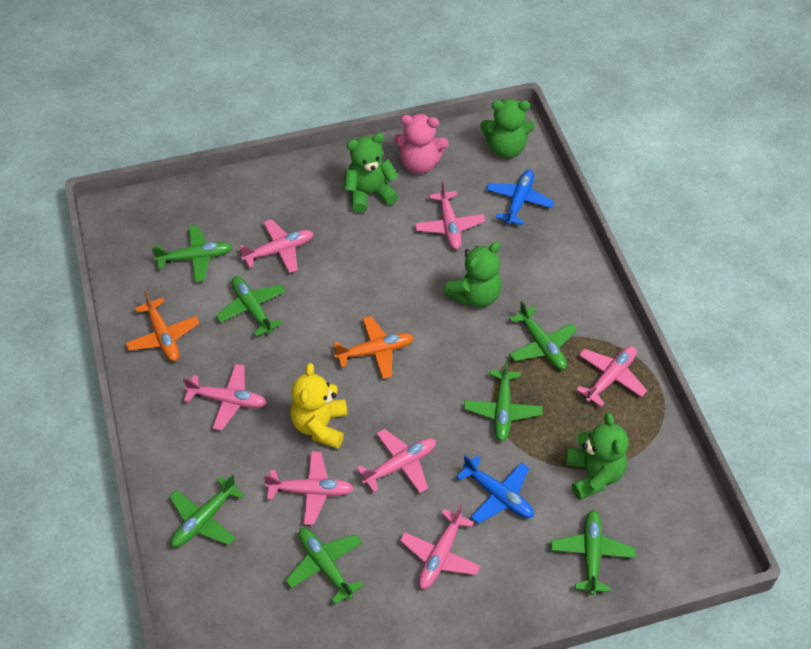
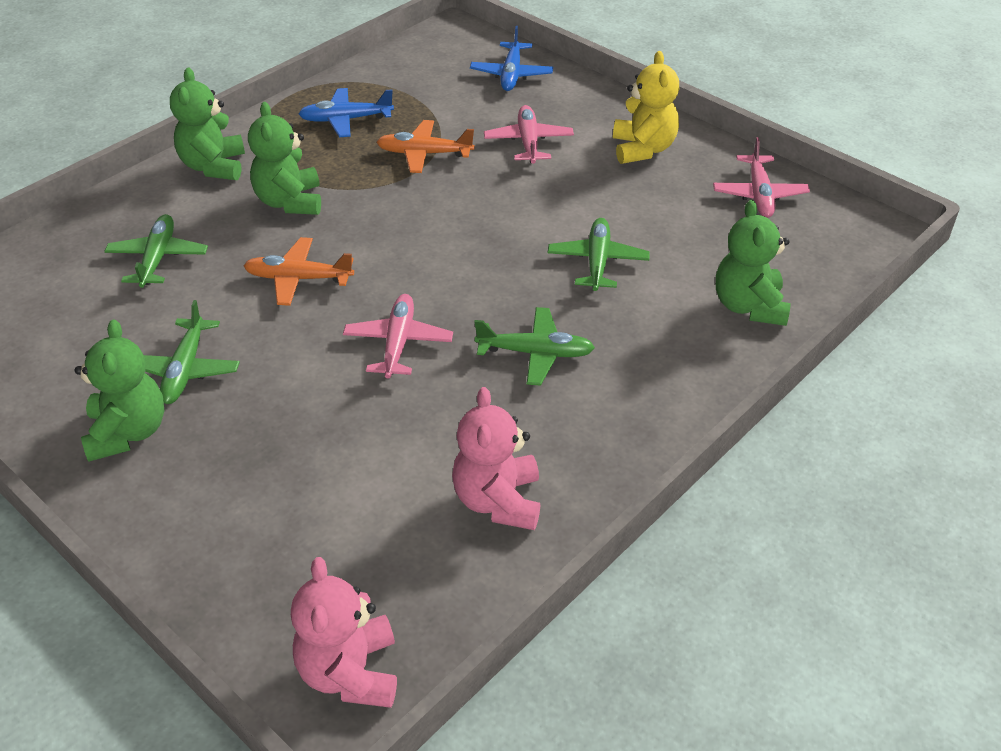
green plane: [152,225,232,282] [170,474,245,547] [216,276,286,337] [285,528,364,605] [464,360,543,442] [509,301,577,370] [550,510,635,595] = 7 -> [104,214,208,288] [144,300,240,404] [474,307,595,386] [548,218,650,291] = 4
pink plane: [183,364,267,431] [239,219,314,273] [264,451,354,525] [357,429,436,493] [400,504,481,589] [415,181,485,250] [576,346,647,407] = 7 -> [343,294,453,379] [484,105,574,164] [713,137,810,218] = 3
pink teddy bear: [394,114,449,174] = 1 -> [291,557,397,708] [452,387,540,530] = 2

